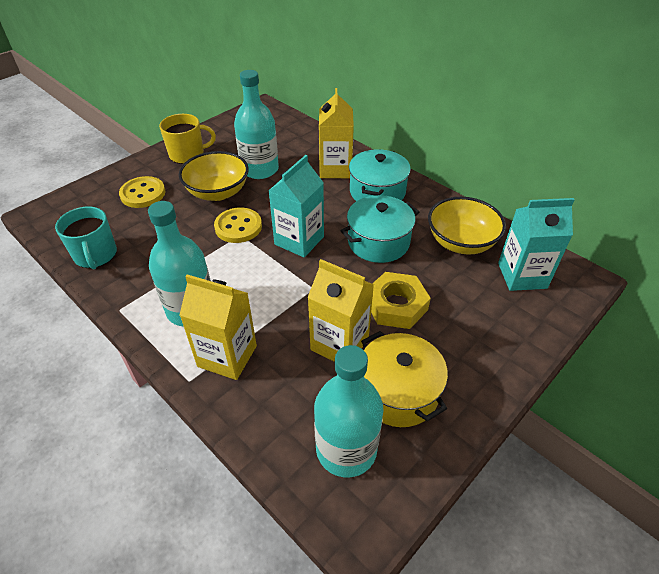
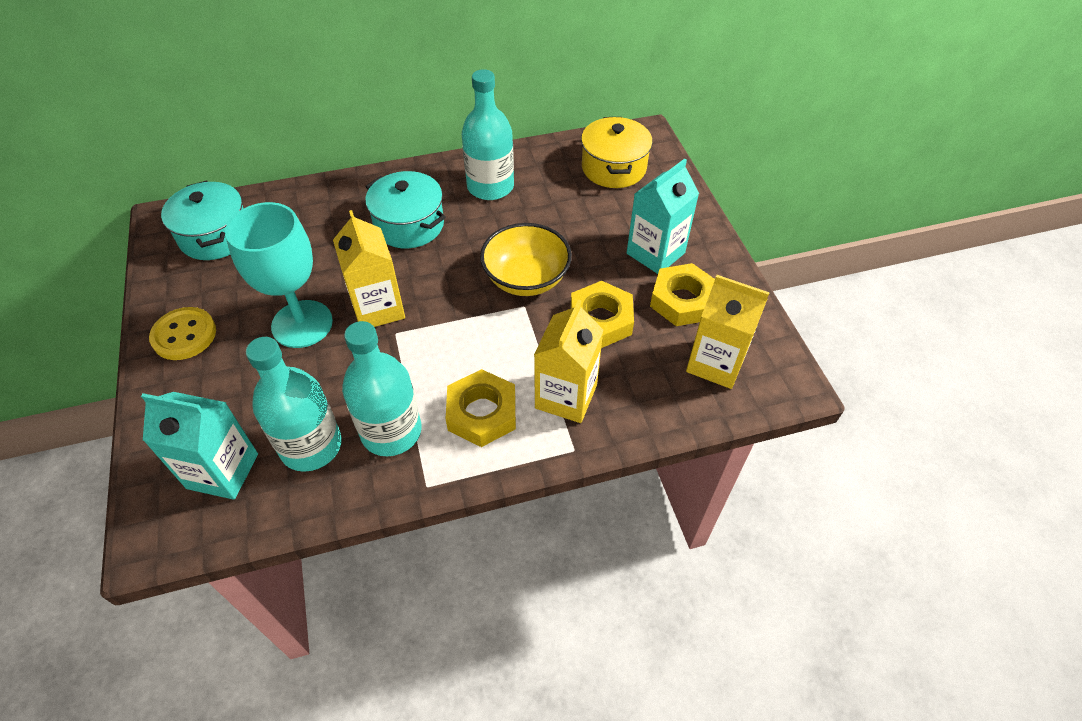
turquoise goblet: none = 0 -> [225,202,333,348] = 1
turquoise mug: [55,207,117,269] = 1 -> none = 0
yellow bowl: [179,151,249,201] [428,197,506,254] = 2 -> [480,223,572,296] = 1
yellow button: [119,176,165,208] [214,207,262,243] = 2 -> [149,307,216,360] = 1
yellow mug: [159,114,216,164] = 1 -> none = 0
yellow nut: [371,272,431,329] = 1 -> [446,369,516,447] [571,281,634,348] [650,263,715,326] = 3

